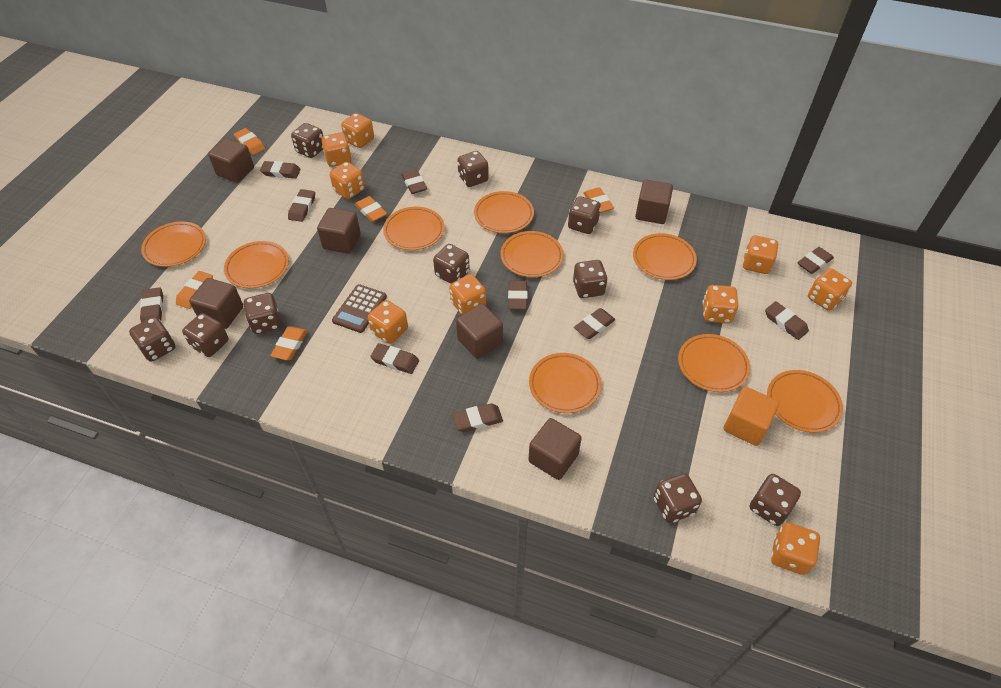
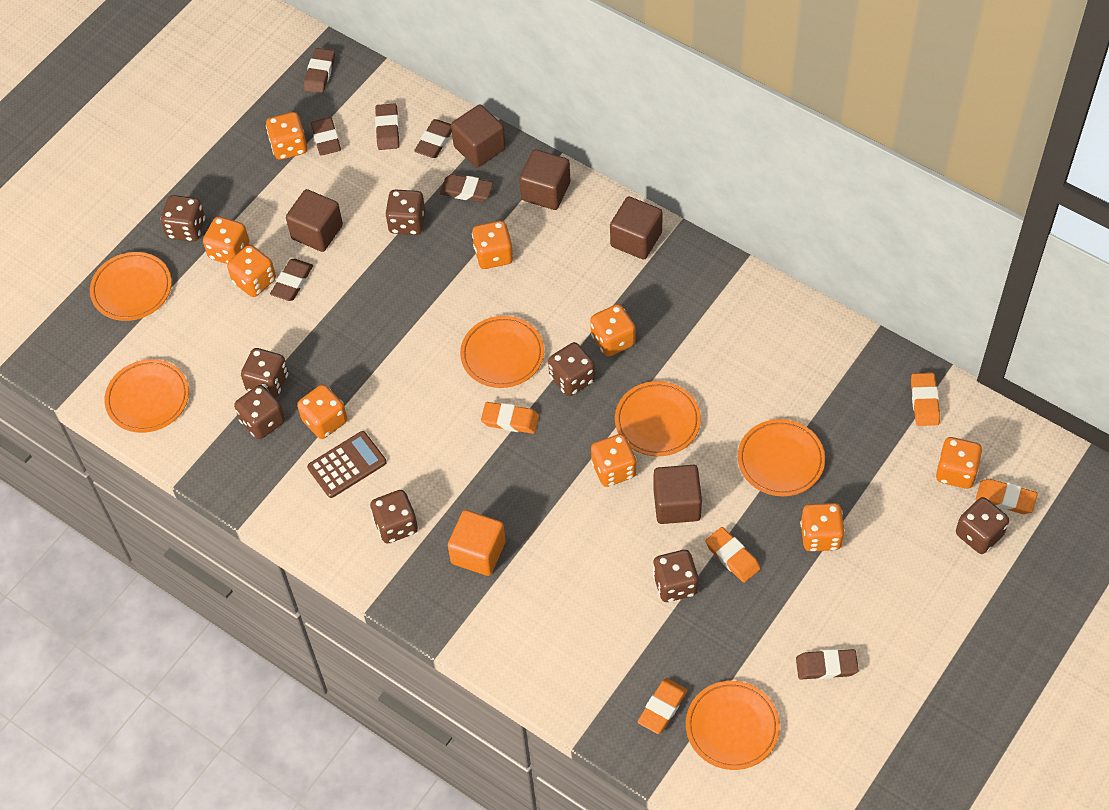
brown cube: [189,278,243,329] [208,138,254,183] [317,208,361,254] [456,304,503,359] [528,418,582,480] [635,180,673,224] = 6 -> [286,189,343,252] [451,104,506,168] [519,149,570,210] [610,196,663,260] [653,465,702,524] = 5
brown dice: [129,317,175,362] [182,313,228,357] [243,293,281,334] [291,123,323,158] [433,244,470,284] [457,151,489,187] [568,196,601,234] [573,260,608,298] [653,473,702,523] [750,474,801,526] = 10 -> [161,195,205,242] [234,385,285,439] [241,348,288,398] [370,490,418,543] [385,189,425,235] [548,342,595,396] [653,550,698,602] [956,497,1009,554] = 8
brown eraser: [140,287,163,323] [260,161,301,178] [288,189,315,222] [370,343,419,374] [401,169,427,194] [452,403,503,432] [508,281,528,310] [574,308,615,339] [765,301,809,340] [797,247,834,274] = 10 -> [270,259,313,301] [303,48,335,94] [311,117,341,155] [375,103,399,150] [414,119,452,158] [440,174,493,202] [796,649,859,680] = 7
orange plate: [141,221,206,267] [224,241,289,288] [383,207,445,250] [474,191,534,233] [500,231,564,277] [529,353,601,413] [633,233,697,280] [678,334,750,392] [767,370,843,433] = 9 -> [90,252,172,321] [104,359,189,433] [460,316,544,388] [615,381,701,456] [686,681,780,770] [738,419,825,496] = 6

